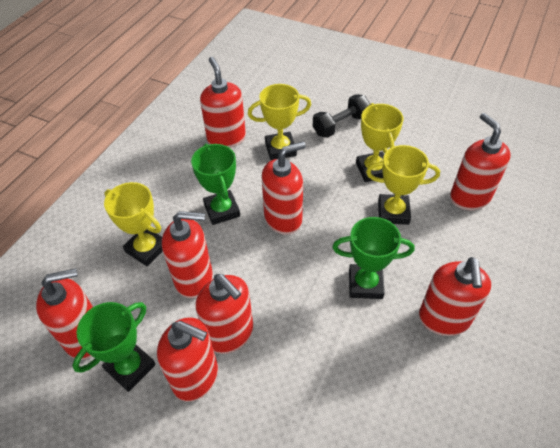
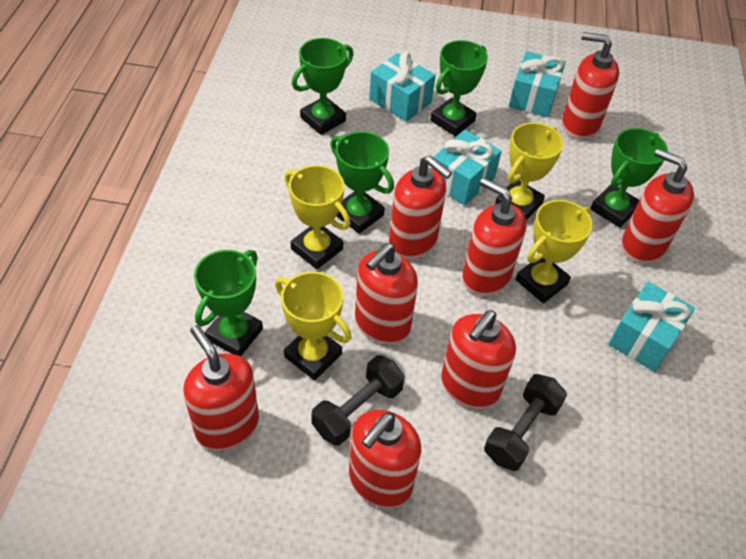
black dumbbell: [313,94,370,138] = 1 -> [311,355,405,446] [484,374,567,471] = 2
green trophy: [73,302,155,392] [191,143,240,225] [332,217,415,299] = 3 -> [194,250,263,357] [292,38,354,135] [330,131,394,234] [431,40,488,136] [590,128,668,228] = 5
turquoise gift: none = 0 -> [369,52,436,122] [433,130,502,206] [509,51,566,117] [609,282,695,372] = 4

